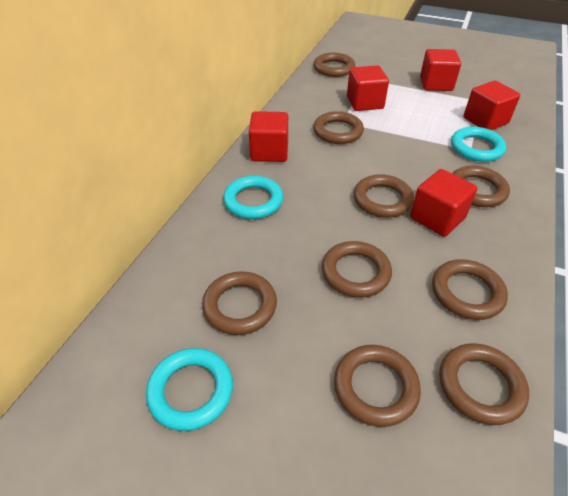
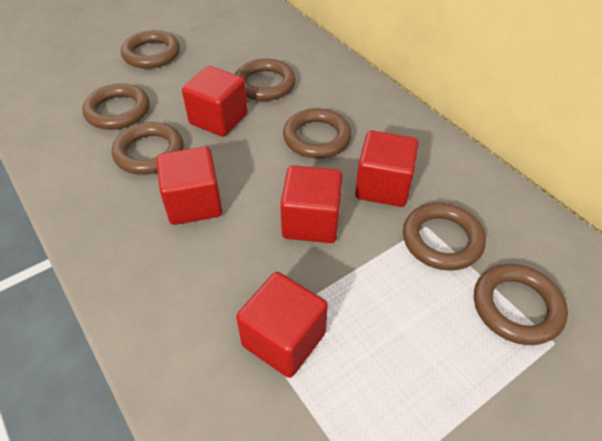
brown ring: [202,271,277,335] [313,53,355,77] [313,111,364,144] [322,241,392,298] [334,345,421,427] [354,174,414,218] [432,259,508,320] [439,343,529,425] [452,166,510,207] = 9 -> [83,83,150,130] [112,122,184,175] [121,30,180,69] [235,59,296,101] [283,108,352,158] [403,203,486,271] [474,264,568,345] = 7
turquoise ring: [146,348,233,431] [223,176,283,219] [451,127,506,162] = 3 -> none = 0

